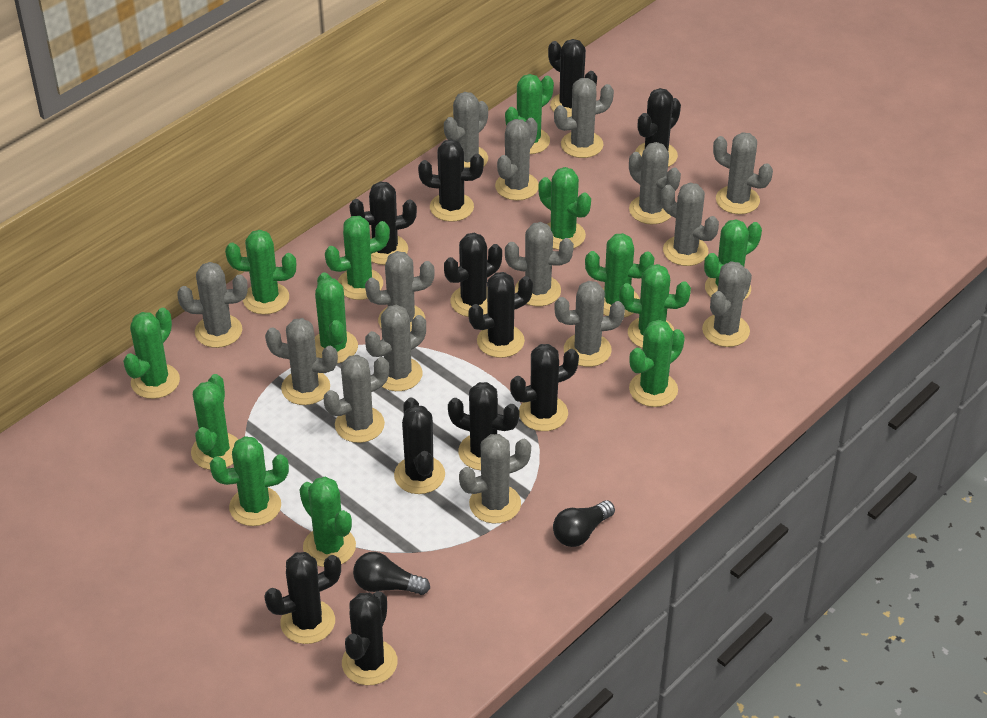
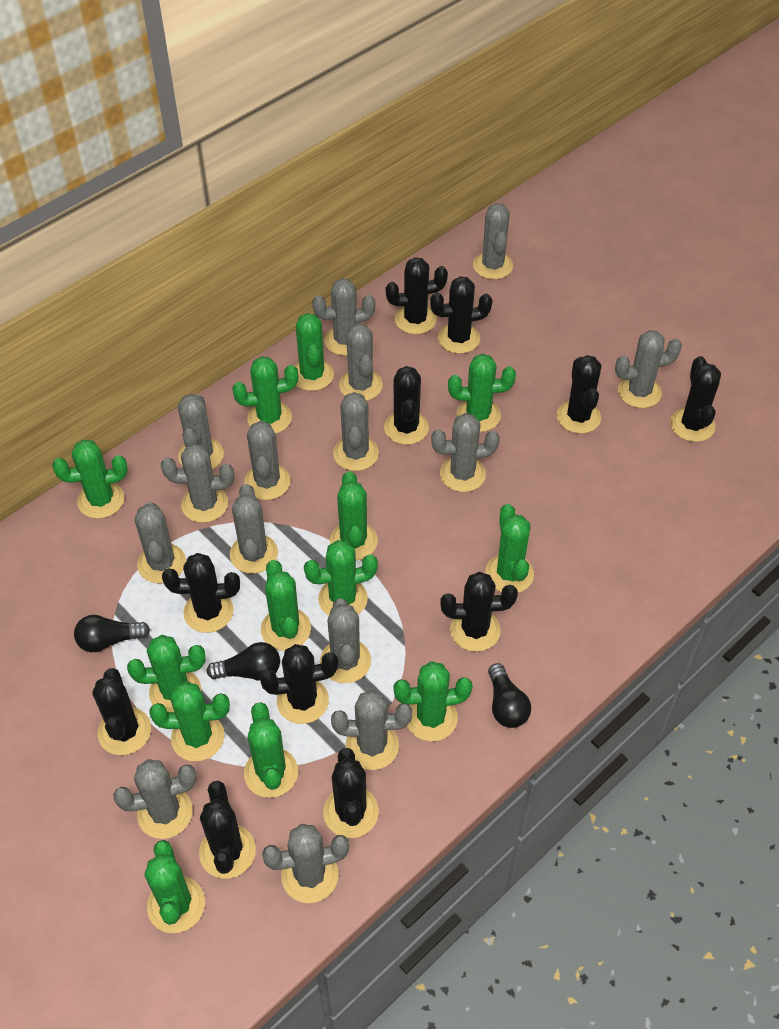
black light bulb: [353,552,430,595] [553,500,615,547] = 2 -> [74,615,150,652] [206,642,280,681] [488,663,531,728] = 3

